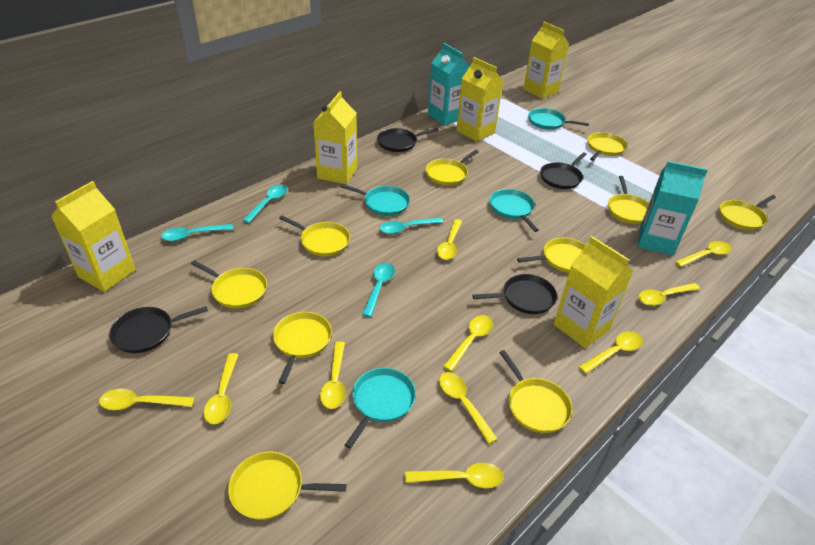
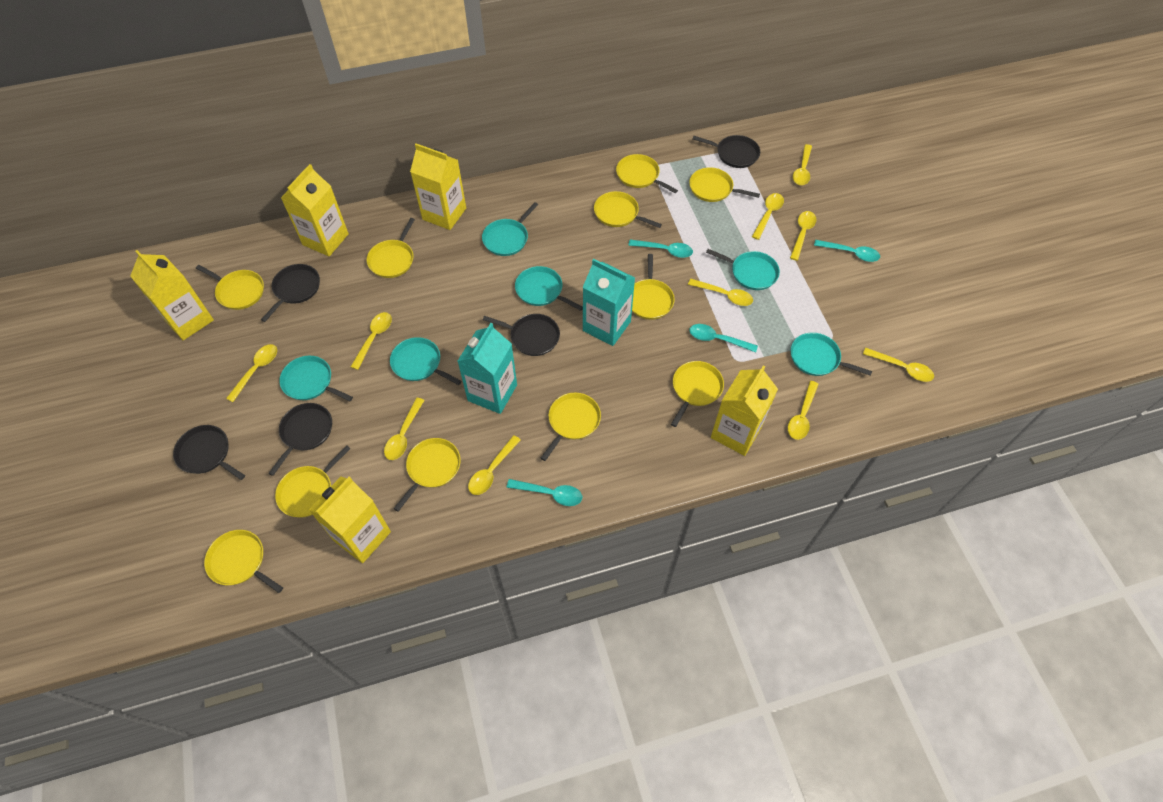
black pan: [109,306,208,353] [377,128,439,152] [473,274,557,314] [540,152,587,189] = 4 -> [173,425,245,480] [261,264,320,322] [268,403,332,476] [483,314,560,356] [693,135,760,168] = 5
turquoise pan: [340,184,410,216] [345,368,416,449] [489,189,539,232] [528,108,589,130] = 4 -> [279,356,353,401] [390,337,462,385] [482,202,538,256] [515,266,583,311] [706,249,780,290] [791,333,872,376] = 6
yellow pan: [191,260,267,308] [228,452,346,520] [273,312,332,384] [279,215,350,256] [426,150,479,186] [499,350,572,433] [517,238,586,273] [588,132,627,161] [608,176,649,224] [720,195,776,230] = 10 -> [196,265,264,310] [204,530,283,593] [275,445,351,518] [367,218,415,278] [393,438,460,512] [541,393,601,461] [594,191,662,228] [616,154,678,193] [632,254,675,320] [671,361,724,427] [689,167,760,202] = 11

